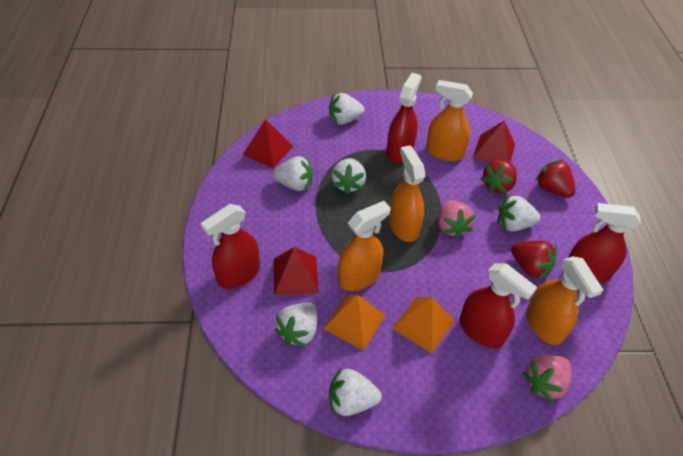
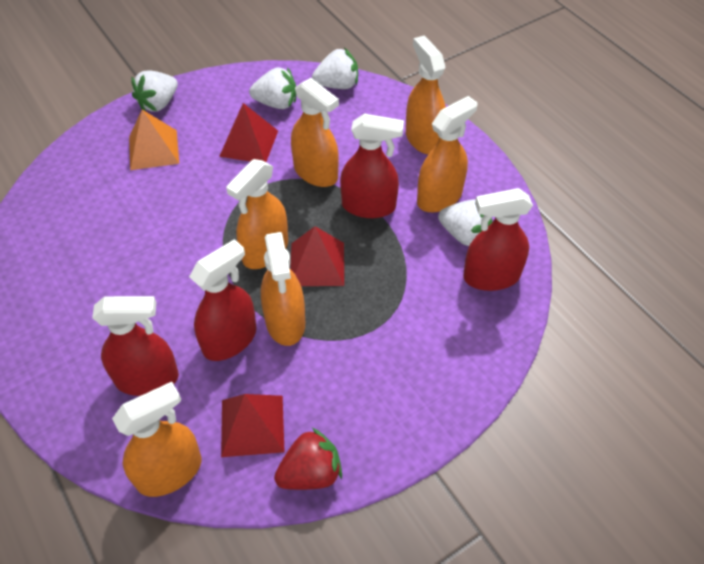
orange pyramid: [323,295,385,351] [392,297,455,354] = 2 -> [129,110,179,170] = 1
orange spray bottle: [338,201,391,291] [389,145,426,242] [426,80,473,161] [526,256,603,345] = 4 -> [112,382,201,497] [226,159,288,269] [261,232,305,346] [291,78,339,187] [406,36,446,155] [417,96,477,212] = 6
pink strawberry: [438,200,476,239] [523,355,571,403] = 2 -> none = 0
red strawberry: [480,160,517,194] [511,241,557,279] [535,159,575,198] = 3 -> [274,428,342,490] = 1
white strawberry: [273,156,313,191] [274,302,317,347] [329,93,364,125] [329,367,382,416] [332,158,366,194] [498,195,540,232] = 6 -> [131,71,178,112] [249,67,296,109] [312,48,358,89] [438,199,493,246] = 4

